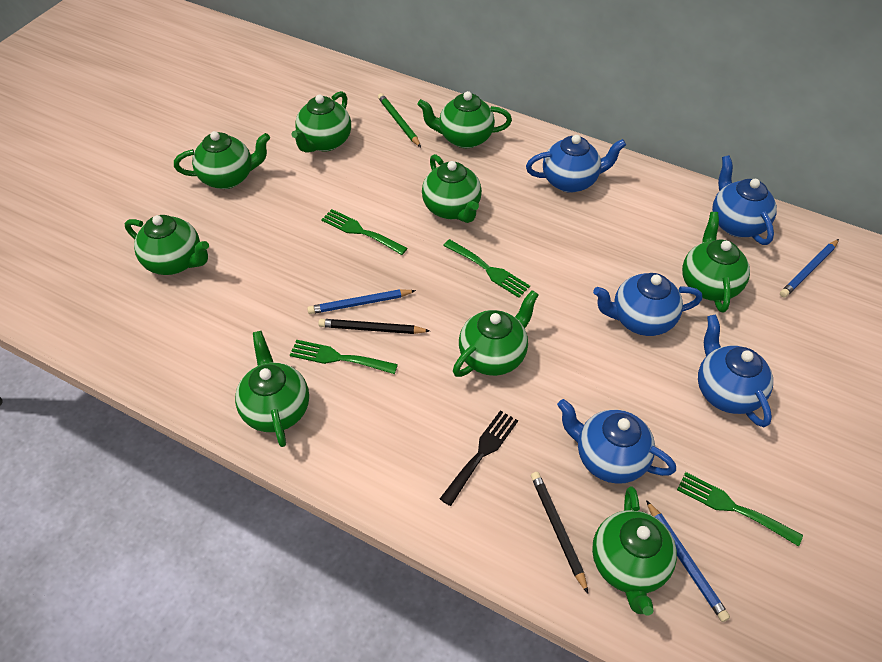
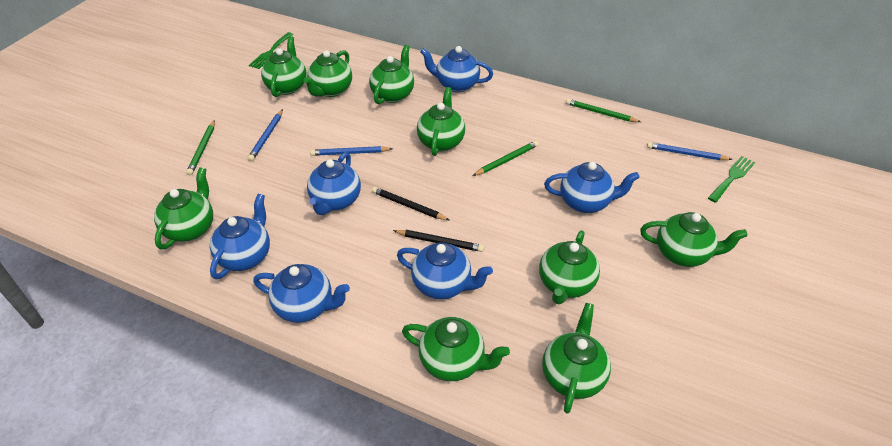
black fork: [440,410,518,506] = 1 -> none = 0
blue teapot: [526,135,626,193] [557,399,676,484] [593,273,702,336] [698,315,773,427] [712,155,777,245] = 5 -> [210,194,270,279] [253,264,350,323] [307,152,361,215] [397,242,493,299] [420,46,493,92] [544,162,640,213] = 6
green fork: [290,340,398,374] [321,209,408,255] [443,239,530,298] [677,472,803,546] = 4 -> [249,32,293,69] [708,156,755,203] = 2
green pencil: [378,93,421,147] = 1 -> [186,120,215,175] [473,141,539,176] [566,99,641,122] = 3

